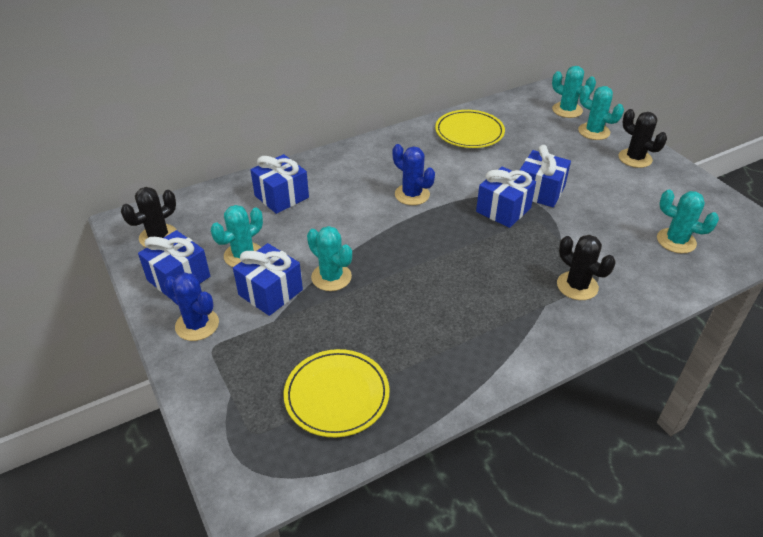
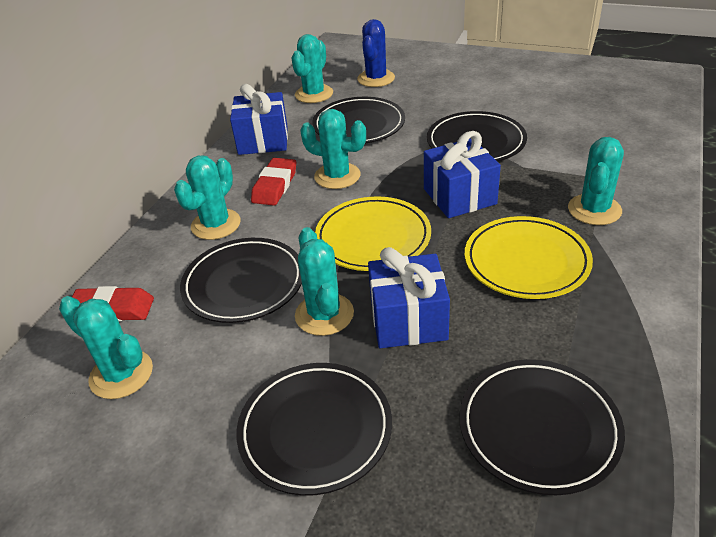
black cactus: [121,187,177,248] [557,235,615,300] [619,109,667,168] = 3 -> none = 0
black plate: none = 0 -> [180,238,302,323] [236,363,392,496] [312,97,405,144] [427,111,527,162] [460,359,625,495] = 5
blue cactus: [164,273,219,341] [392,144,435,205] = 2 -> [357,19,395,87] = 1
blue gift: [138,230,210,299] [233,243,303,316] [250,154,309,214] [476,167,536,228] [520,145,571,207] = 5 -> [230,84,288,155] [368,247,450,348] [424,131,501,218] = 3
red eraser: none = 0 -> [72,286,154,322] [251,158,296,206] = 2
turquoise cactus: [211,205,263,267] [307,226,352,291] [552,66,596,118] [578,85,624,140] [657,190,719,253] = 5 -> [59,296,153,399] [174,156,241,240] [291,34,333,103] [295,227,354,336] [300,109,366,189] [568,137,624,225] = 6

